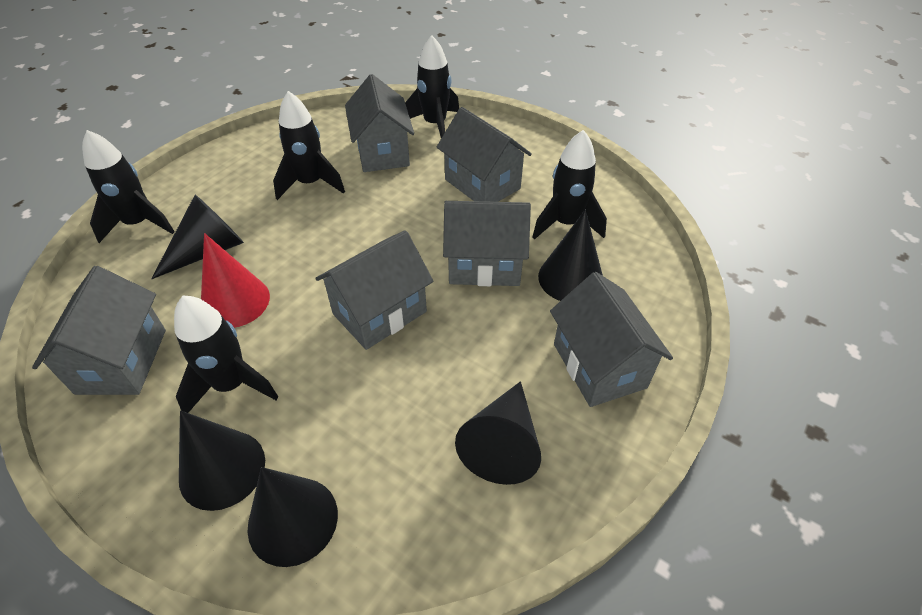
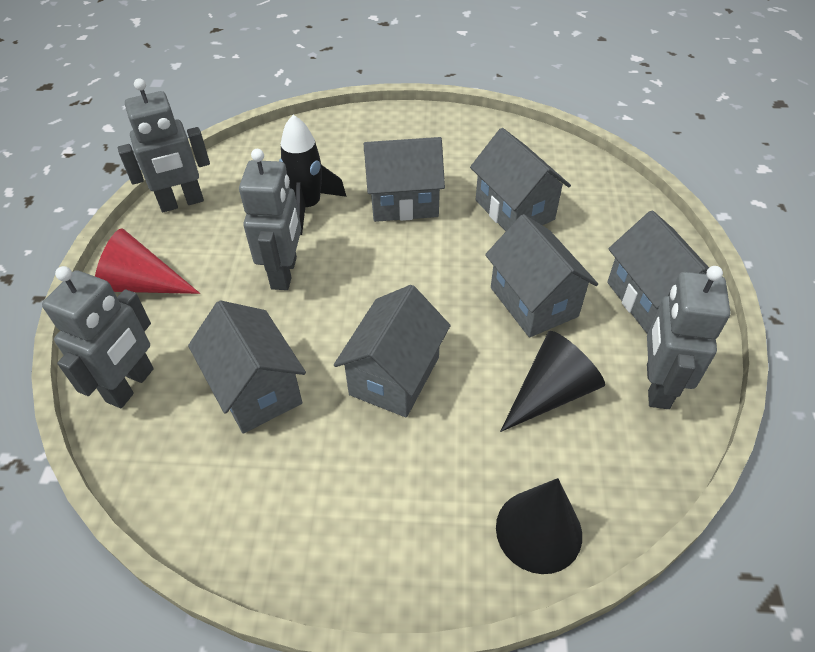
black cone: [151,195,244,279] [179,410,265,511] [247,467,338,567] [455,381,541,485] [538,210,603,301] = 5 -> [496,478,582,574] [500,331,605,432] = 2
black rocket: [82,130,175,243] [174,296,278,413] [273,91,345,200] [405,35,459,138] [532,130,607,240] = 5 -> [279,115,347,235] = 1
grey robot: none = 0 -> [42,266,154,408] [118,78,210,212] [239,149,301,290] [647,266,730,409] = 4

